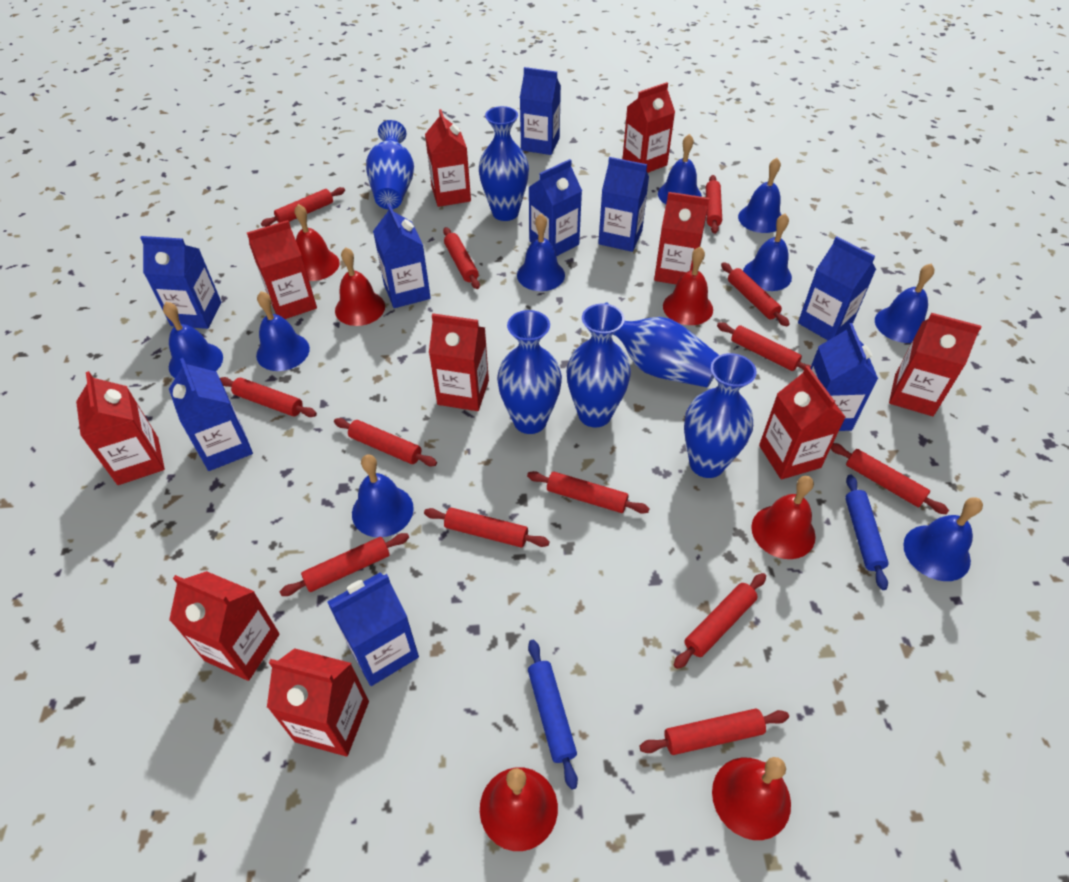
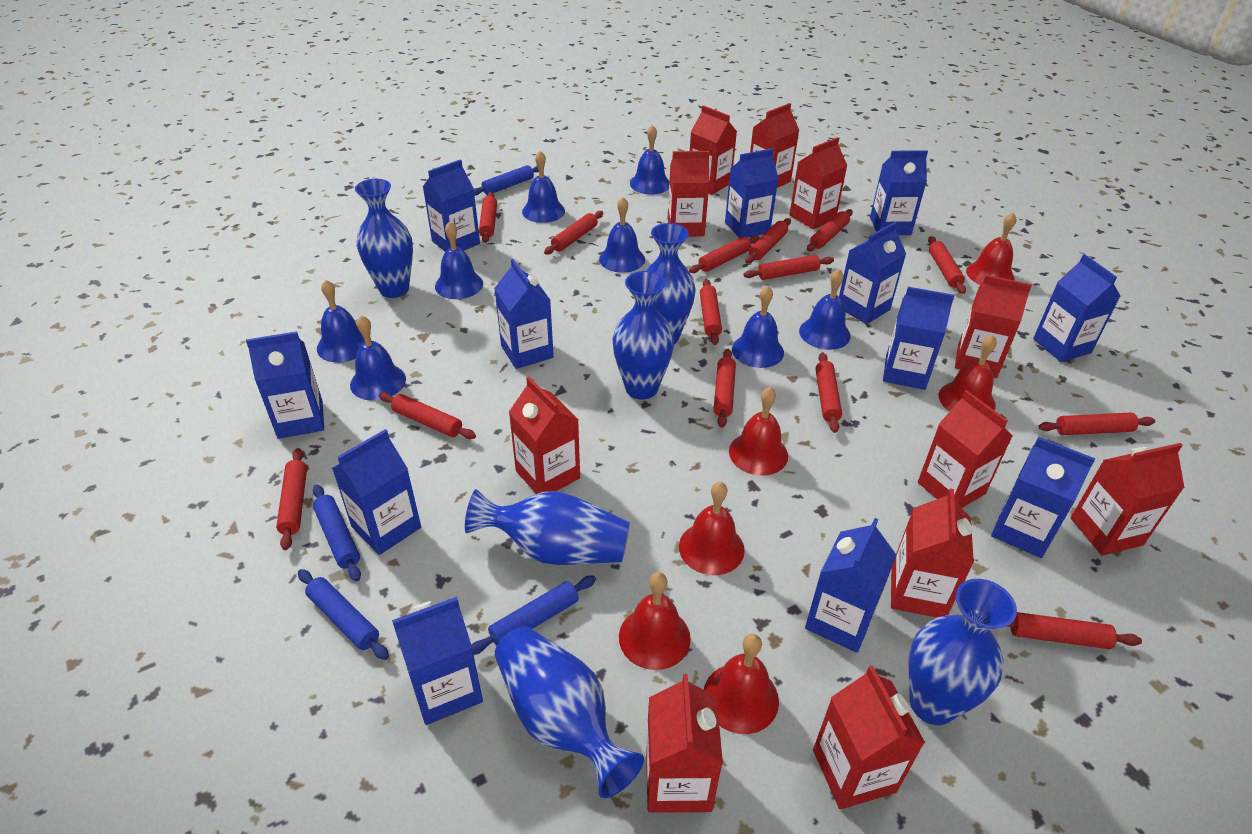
blue bell: [163,302,223,378] [256,291,310,371] [352,454,414,537] [517,214,565,291] [658,134,702,204] [738,158,781,233] [743,214,792,291] [875,263,934,343] [903,497,983,581] = 9 -> [317,280,365,362] [350,315,406,401] [435,221,483,299] [522,151,565,223] [599,197,645,273] [630,125,669,195] [732,286,784,368] [799,269,851,350] = 8
blue carton: [140,236,221,329] [169,358,253,471] [327,573,419,686] [373,203,431,308] [520,67,561,155] [528,159,582,256] [598,157,649,252] [798,236,876,340] [810,323,878,431] = 9 -> [246,331,324,439] [332,429,421,555] [392,597,483,725] [423,159,480,251] [494,259,554,369] [725,148,779,238] [805,518,896,653] [839,222,906,324] [870,150,928,235] [883,287,954,390] [991,437,1095,558] [1033,254,1121,362] = 12
blue rolling pin: [528,640,578,790] [845,475,889,590] = 2 -> [298,569,389,660] [313,484,361,582] [472,575,596,655] [474,165,539,196] = 4
red carton: [76,371,165,485] [169,571,280,681] [247,220,317,319] [267,648,369,756] [425,109,471,207] [429,313,489,411] [623,82,675,173] [654,192,709,284] [759,366,846,479] [889,313,982,416] = 10 -> [509,377,580,494] [646,674,723,813] [668,151,710,237] [690,105,737,195] [750,103,799,188] [789,137,847,229] [813,666,925,809] [891,489,974,618] [918,390,1013,508] [955,275,1032,378] [1070,443,1184,556] = 11
red rolling pin: [220,377,317,417] [261,187,345,227] [280,533,409,596] [334,418,437,466] [424,508,550,547] [443,227,480,289] [527,471,650,514] [639,709,789,755] [674,573,766,669] [706,175,722,234] [717,322,811,371] [721,262,789,327] [831,443,949,514] = 13 -> [276,448,307,550] [379,392,476,439] [479,192,497,243] [544,211,603,255] [689,235,760,273] [700,279,722,345] [714,349,736,428] [743,255,834,280] [746,218,791,264] [807,209,853,251] [815,352,842,433] [928,236,966,294] [1007,612,1142,649] [1038,413,1155,435] = 14

